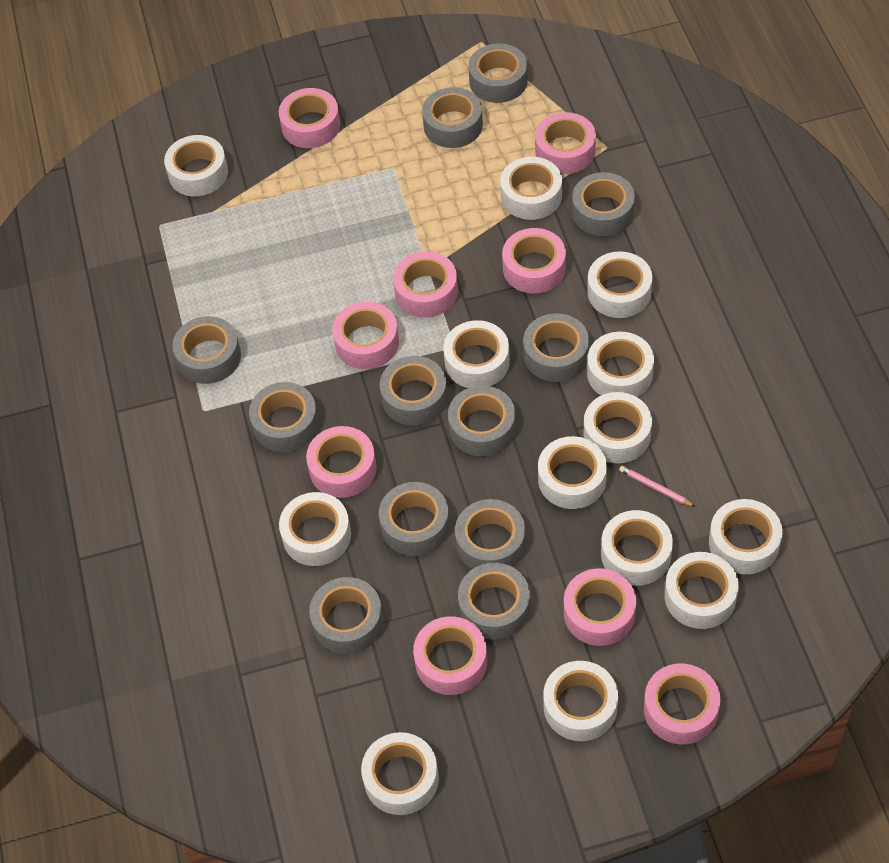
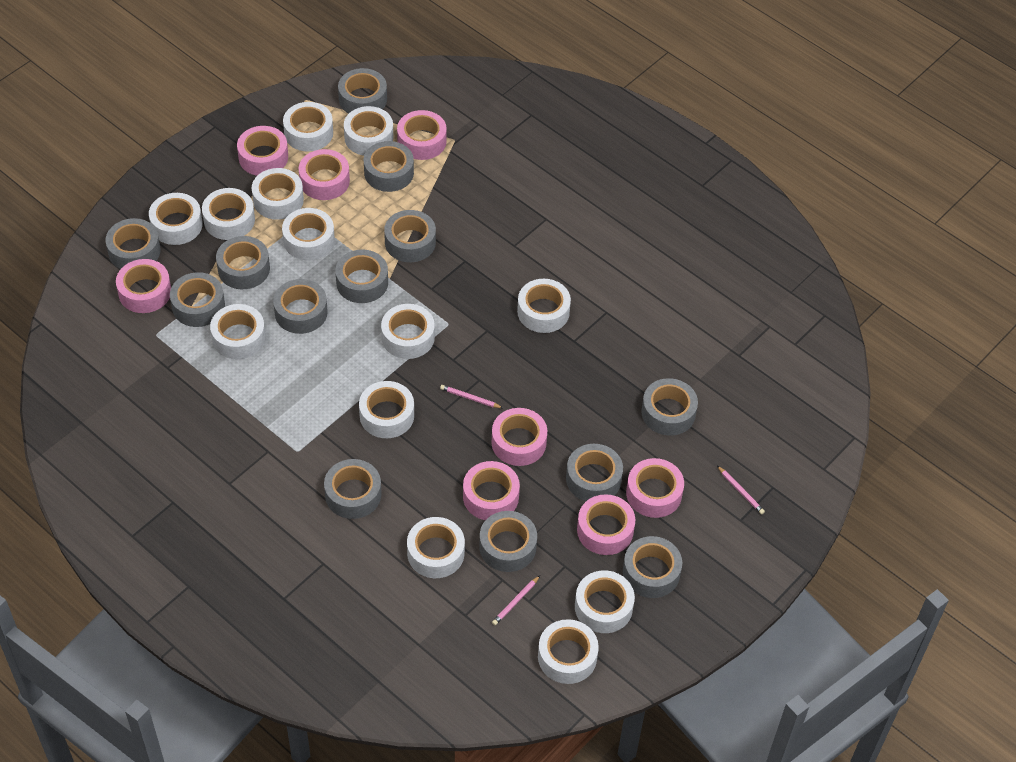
grey tape: [172,316,241,384] [249,382,319,452] [309,577,383,654] [379,482,450,556] [380,356,447,425] [422,87,483,148] [448,386,516,456] [455,499,526,569] [458,563,530,640] [469,43,528,103] [523,313,589,382] [572,172,635,236] = 12 -> [106,218,160,269] [170,272,225,327] [216,236,270,289] [273,279,328,334] [324,459,381,519] [335,250,388,303] [338,68,387,114] [364,141,414,192] [384,210,436,262] [479,511,537,572] [566,444,623,501] [623,536,682,598] [641,378,698,436] = 13
pink pencil: [619,466,695,507] = 1 -> [440,385,503,408] [492,575,540,625] [717,466,765,514] = 3
pink tape: [279,88,340,148] [306,426,377,498] [332,302,399,369] [393,251,458,318] [413,616,487,695] [502,228,566,293] [535,112,596,174] [564,568,636,646] [644,663,720,744] = 9 -> [116,259,171,313] [237,126,288,176] [299,149,350,200] [397,110,447,160] [463,461,520,520] [492,408,547,466] [577,494,635,555] [626,458,684,518] = 8

